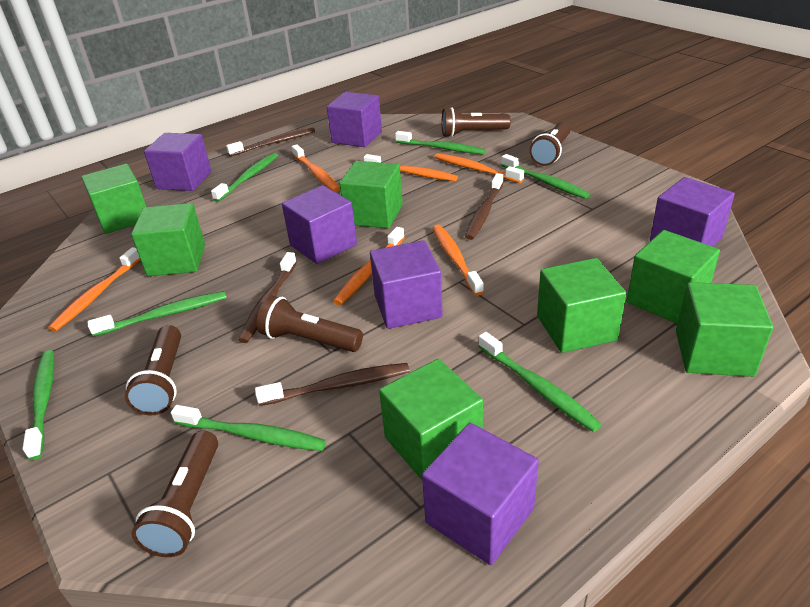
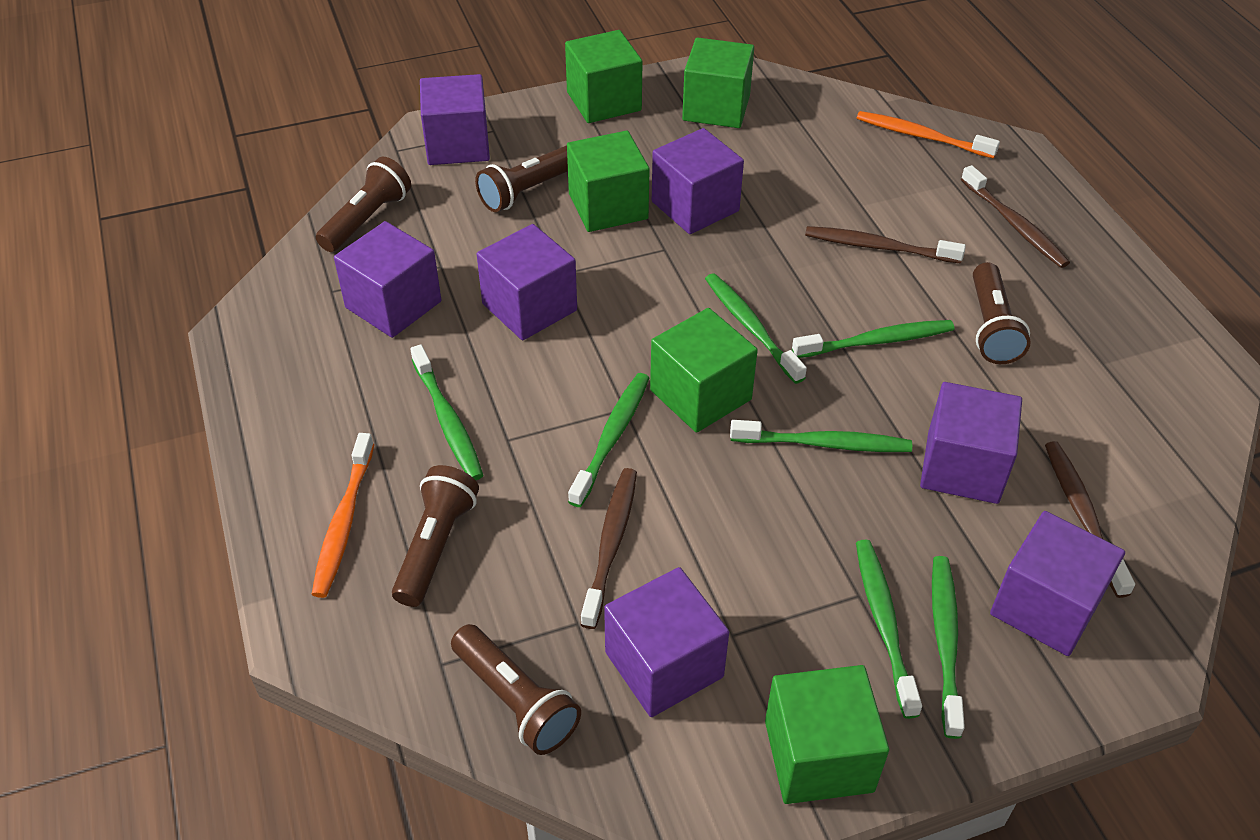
green cube: [81,164,147,234] [131,203,205,276] [339,161,403,229] [379,359,483,480] [537,258,627,353] [627,230,720,324] [676,282,773,377] = 7 -> [565,30,643,123] [567,130,650,232] [650,308,758,433] [682,37,754,128] [765,665,889,804] = 5
orange toothbrush: [48,247,140,332] [291,144,340,192] [333,227,405,305] [364,154,458,181] [432,225,484,296] [435,153,524,183] = 6 -> [311,433,374,598] [857,111,1000,159] = 2
purple cube: [144,133,211,191] [282,185,357,264] [327,92,382,147] [370,240,443,329] [422,423,539,565] [650,177,735,247] = 6 -> [334,221,441,338] [420,74,490,165] [477,224,577,340] [604,567,729,717] [652,128,744,234] [920,382,1022,504] [990,511,1125,656] = 7

